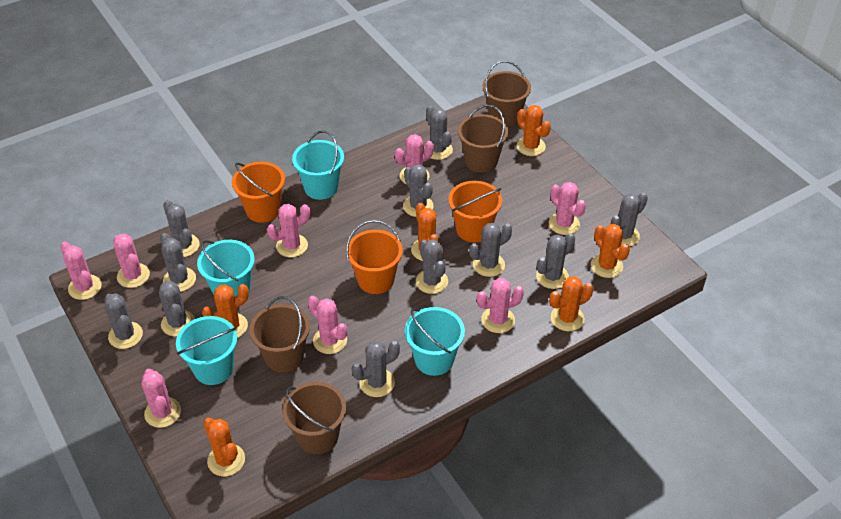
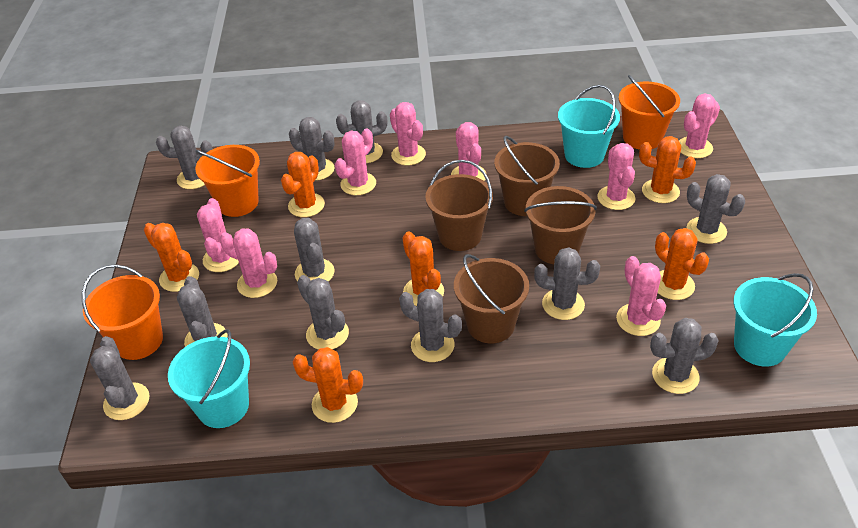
turquoise bucket: [176,316,237,385] [197,240,255,296] [292,131,344,200] [405,307,465,376] = 4 -> [168,329,250,428] [558,85,620,168] [734,273,817,367] = 3

